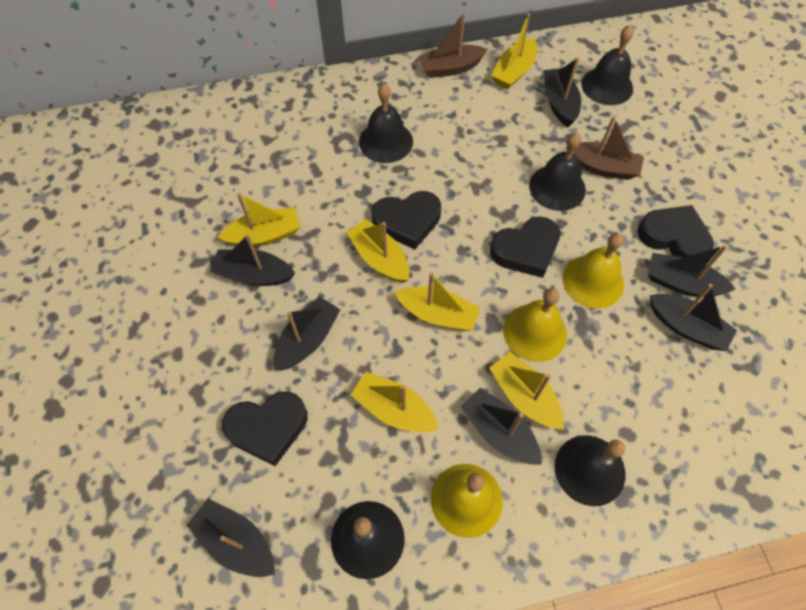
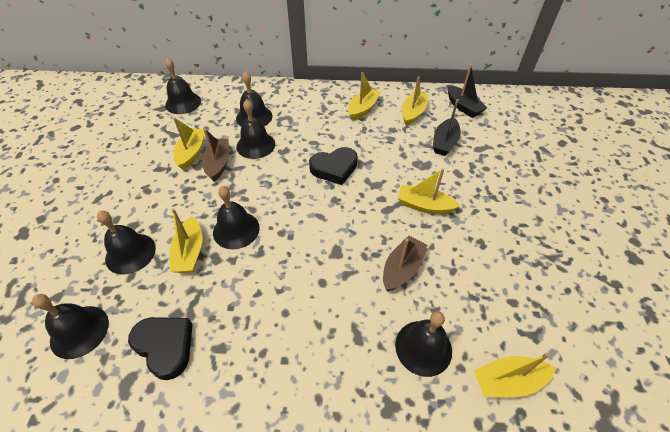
black bell: [331,501,405,579] [359,84,413,163] [529,132,586,211] [555,435,625,506] [581,25,634,105] = 5 -> [32,294,109,359] [97,211,156,275] [165,58,201,114] [213,186,260,249] [236,71,273,127] [236,99,275,159] [395,311,452,377] = 7
black boat: [187,498,275,577] [210,234,295,286] [273,296,341,370] [461,388,542,465] [544,57,581,127] [648,245,735,297] [650,284,737,351] = 7 -> [433,99,461,156] [447,64,487,118] = 2
black heart: [222,391,307,466] [372,191,441,249] [490,216,560,278] [637,205,714,257] = 4 -> [128,317,193,380] [309,147,358,185] = 2
yellow bell: [431,464,503,538] [503,288,567,362] [563,233,624,309] = 3 -> none = 0

